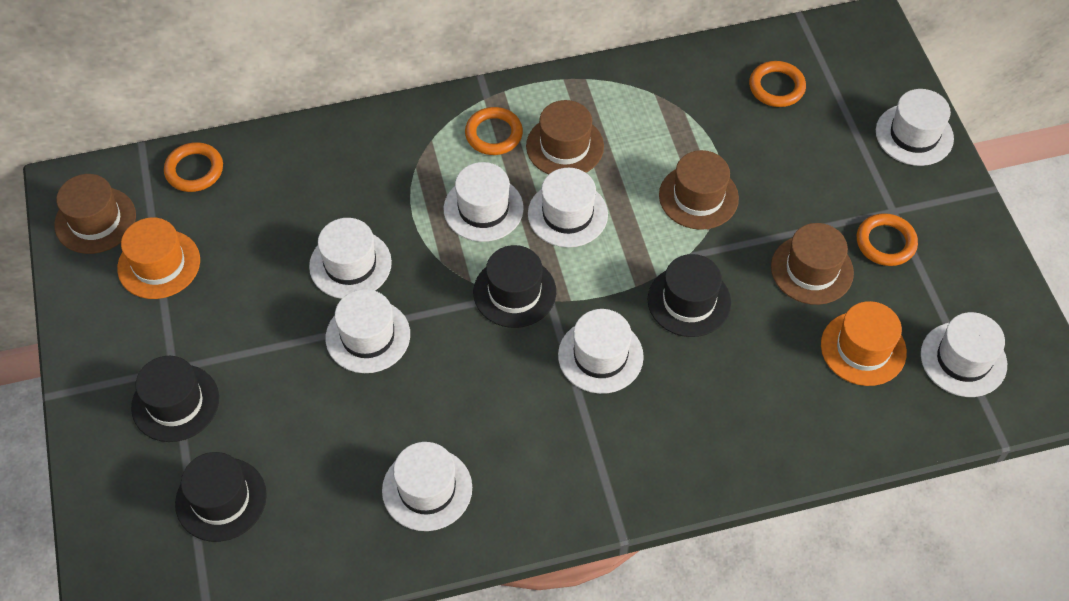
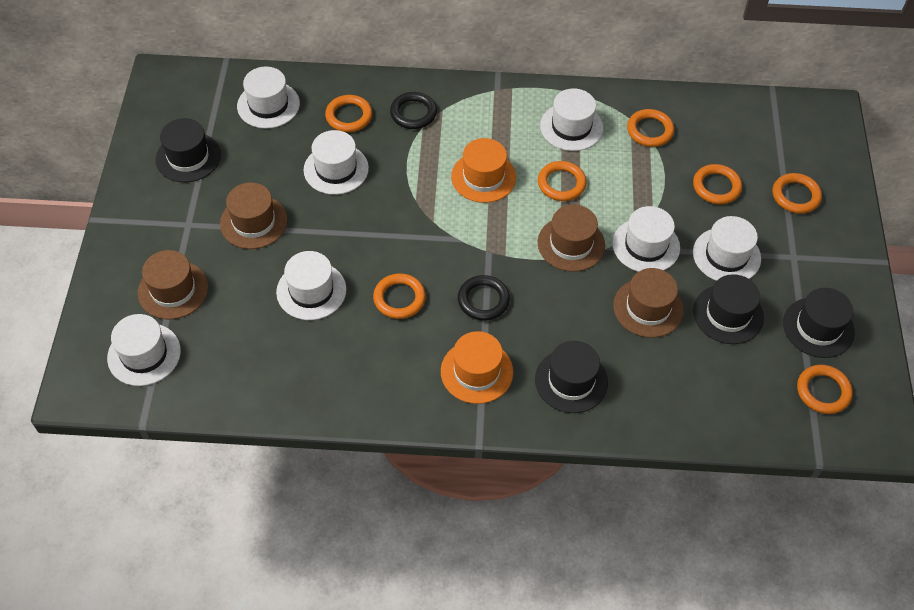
black ring: none = 0 -> [390,92,437,129] [458,275,510,321] = 2
orange ring: [164,142,223,192] [465,107,523,155] [749,61,806,107] [857,213,918,266] = 4 -> [325,95,372,132] [373,273,426,319] [538,161,587,201] [627,109,674,147] [693,164,742,204] [773,173,822,214] [797,365,853,414] = 7
white hat: [309,218,392,299] [326,289,410,373] [382,442,472,531] [444,162,524,242] [528,168,608,247] [558,309,644,394] [876,89,954,166] [921,312,1007,397] = 8 -> [107,314,181,386] [237,67,300,129] [276,251,346,320] [304,130,369,195] [540,88,603,151] [612,206,680,272] [693,216,761,281] = 7

